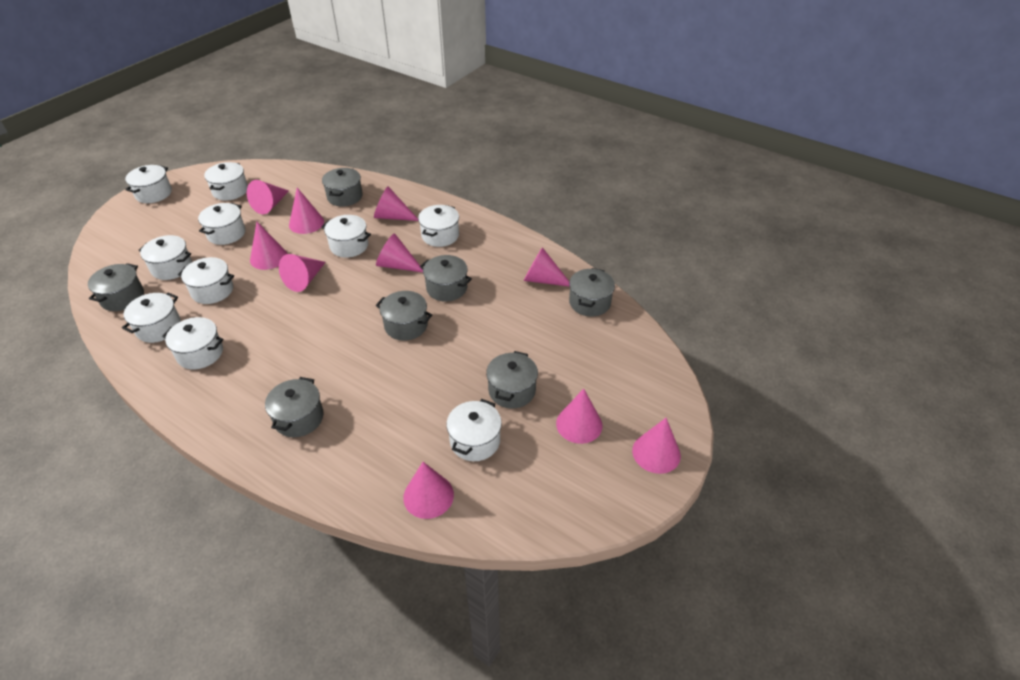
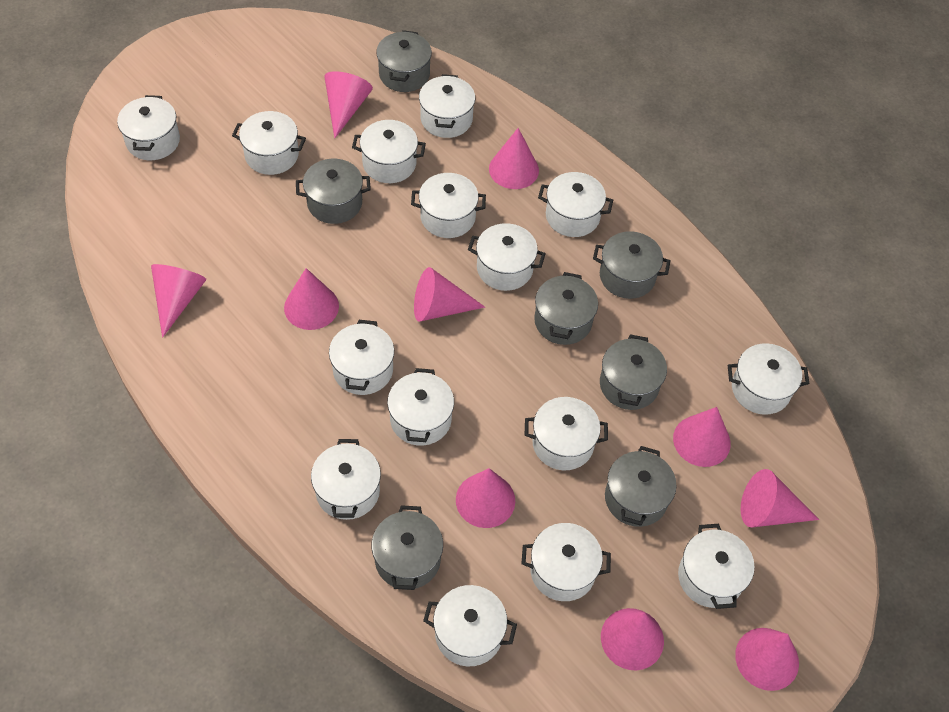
white pot: [122,292,181,343] [125,165,172,203] [138,235,192,280] [162,317,223,370] [178,257,234,304] [198,203,245,245] [204,162,248,201] [322,215,371,258] [418,205,459,247] [446,399,502,461] = 10 -> [117,95,180,160] [232,111,306,175] [311,439,381,520] [329,320,394,395] [352,120,426,183] [387,368,454,446] [411,173,486,238] [419,74,475,138] [423,585,517,666] [468,223,546,291] [522,523,611,601] [525,397,608,470] [538,172,613,237] [678,524,755,609] [728,343,810,415] = 15

